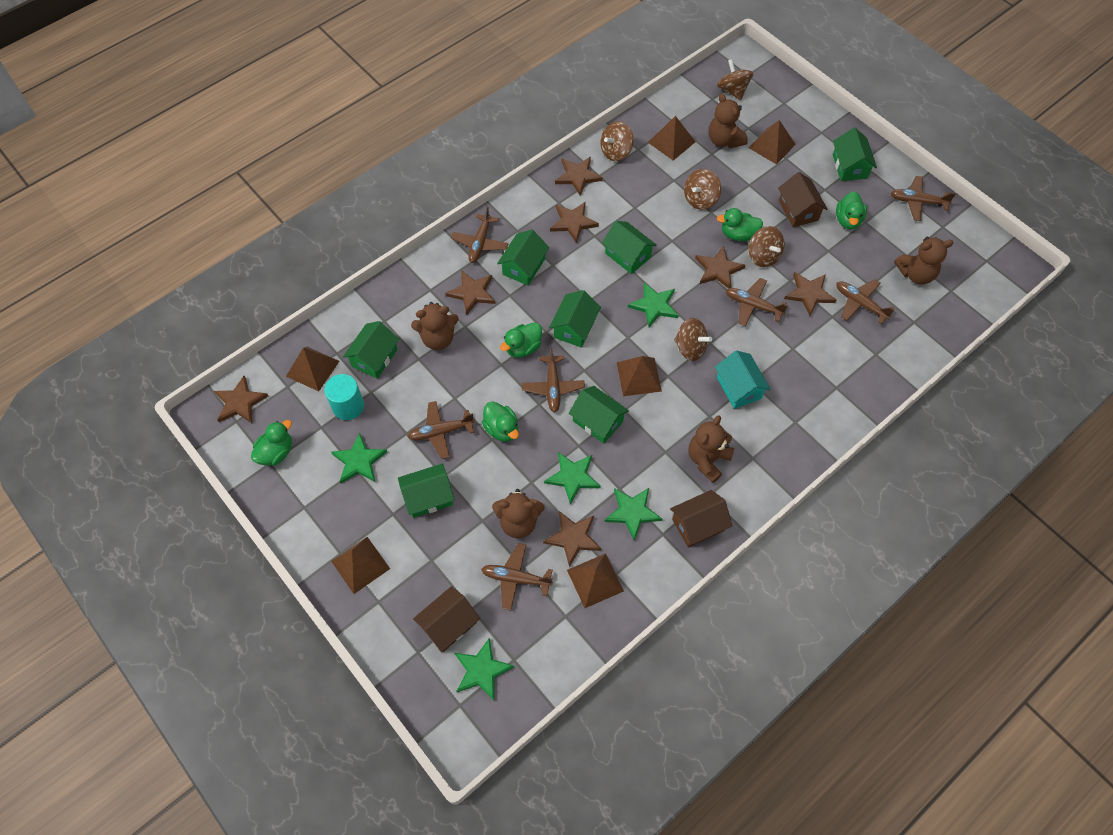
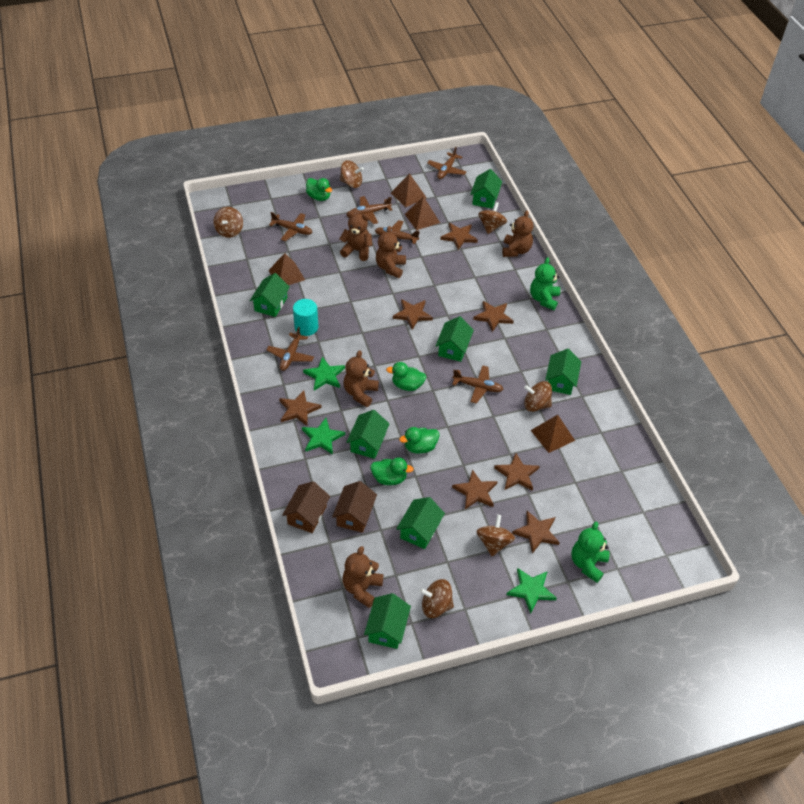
brown house: [413,586,480,652] [670,490,733,548] [778,172,828,227] = 3 -> [282,481,330,533] [332,481,377,533] = 2
brown plane: [407,401,474,459] [451,206,509,263] [481,543,553,611] [522,347,585,412] [726,278,788,326] [836,279,895,324] [891,176,956,221] = 7 -> [267,326,314,371] [269,212,312,241] [350,196,392,224] [375,220,420,244] [427,147,467,179] [452,365,503,404] = 6
brown pyramid: [286,347,339,391] [331,537,390,594] [567,553,624,608] [617,356,662,396] [648,116,695,161] [748,120,796,165] = 6 -> [269,253,305,285] [391,173,427,207] [405,196,440,230] [531,415,575,453] = 4
brown spinning top: [600,121,634,161] [674,318,712,361] [684,169,721,210] [717,59,754,100] [749,226,785,267] = 5 -> [214,207,243,238] [340,160,364,188] [419,579,454,618] [476,515,515,556] [478,202,507,234] [524,381,552,412] = 6
green duck: [251,420,292,466] [482,401,519,442] [500,322,542,358] [716,208,763,241] [836,191,867,229] = 5 -> [306,178,332,201] [370,457,414,485] [386,362,426,391] [399,427,440,454] = 4
green star: [331,433,387,484] [455,637,514,700] [544,452,601,505] [605,488,662,541] [628,282,679,327] = 5 -> [302,418,345,455] [303,357,345,391] [507,568,557,614] = 3
green teddy bear: none = 0 -> [530,257,560,310] [571,522,610,583] = 2
turquoise house: [715,350,771,409] = 1 -> none = 0

